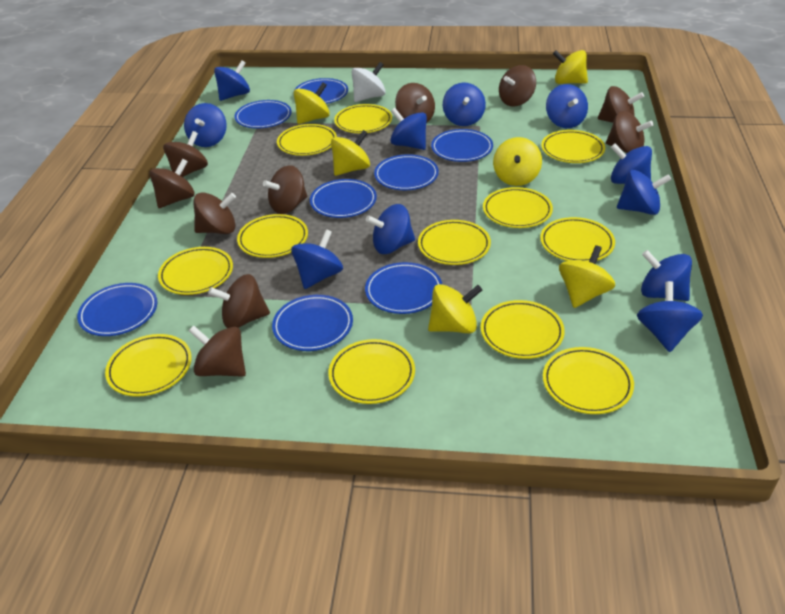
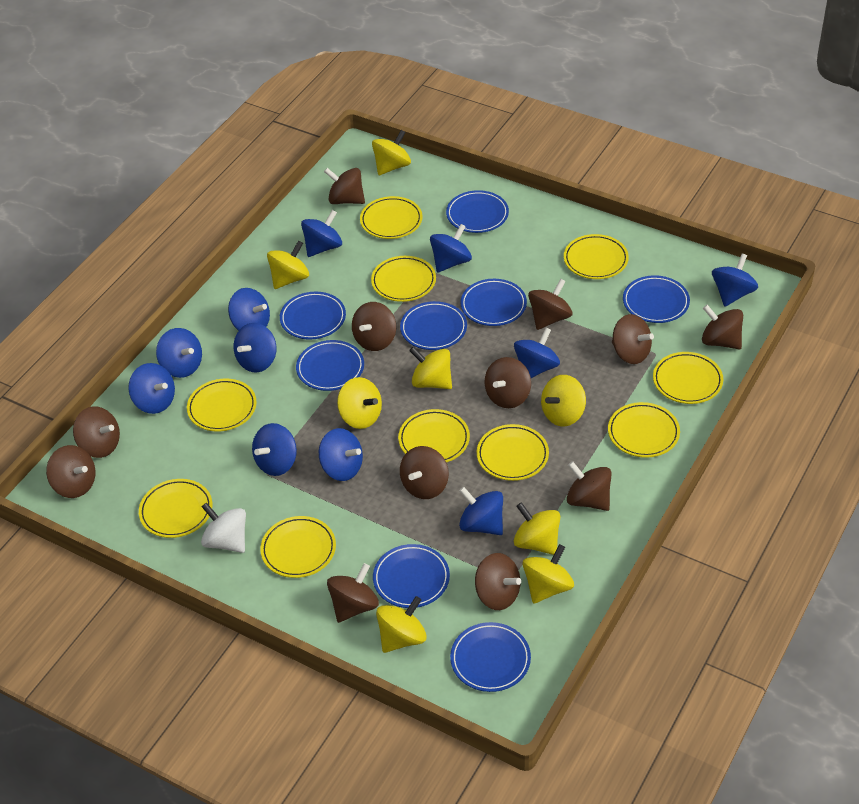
brown spinning top: [150,159,195,208] [163,131,208,177] [189,325,246,377] [193,192,236,234] [208,274,270,328] [263,165,307,214] [395,83,435,122] [499,65,536,106] [598,86,644,123] [606,111,653,153] = 10 -> [46,445,95,498] [73,406,120,458] [324,168,365,204] [327,563,379,623] [352,302,396,351] [400,446,449,499] [475,553,521,610] [485,357,531,408] [528,279,572,330] [567,461,612,511] [612,314,654,364] [702,305,743,349] = 12
yellow plate: [105,334,192,397] [158,247,233,295] [237,214,308,258] [277,124,337,156] [328,339,415,404] [334,104,392,134] [418,220,491,265] [481,300,565,359] [483,187,553,228] [540,217,615,262] [541,130,605,163] [543,347,634,414] = 12 -> [139,479,212,538] [187,379,257,431] [260,516,336,578] [360,196,422,239] [371,256,436,302] [398,409,470,462] [477,424,549,481] [564,234,629,279] [608,402,680,458] [653,352,723,404] = 10
yellow spinning top: [294,83,330,124] [331,130,370,176] [428,284,482,333] [493,137,542,186] [553,50,588,84] [559,245,615,308] = 6 -> [267,241,309,289] [337,377,382,429] [372,130,411,175] [376,596,427,653] [409,347,452,389] [514,502,560,555] [522,544,574,604] [541,375,586,427] = 8

